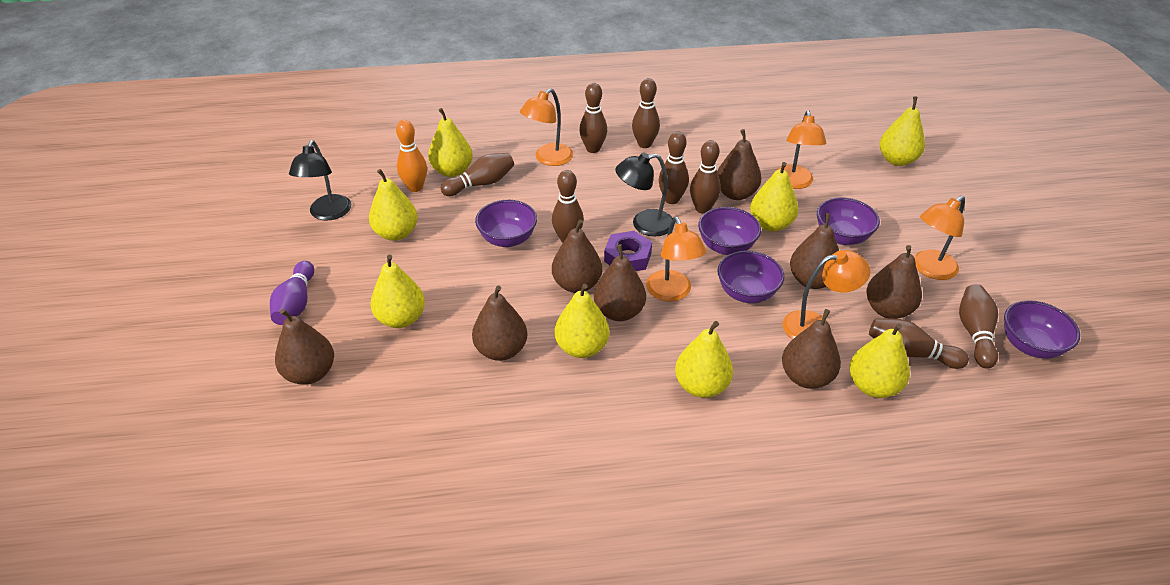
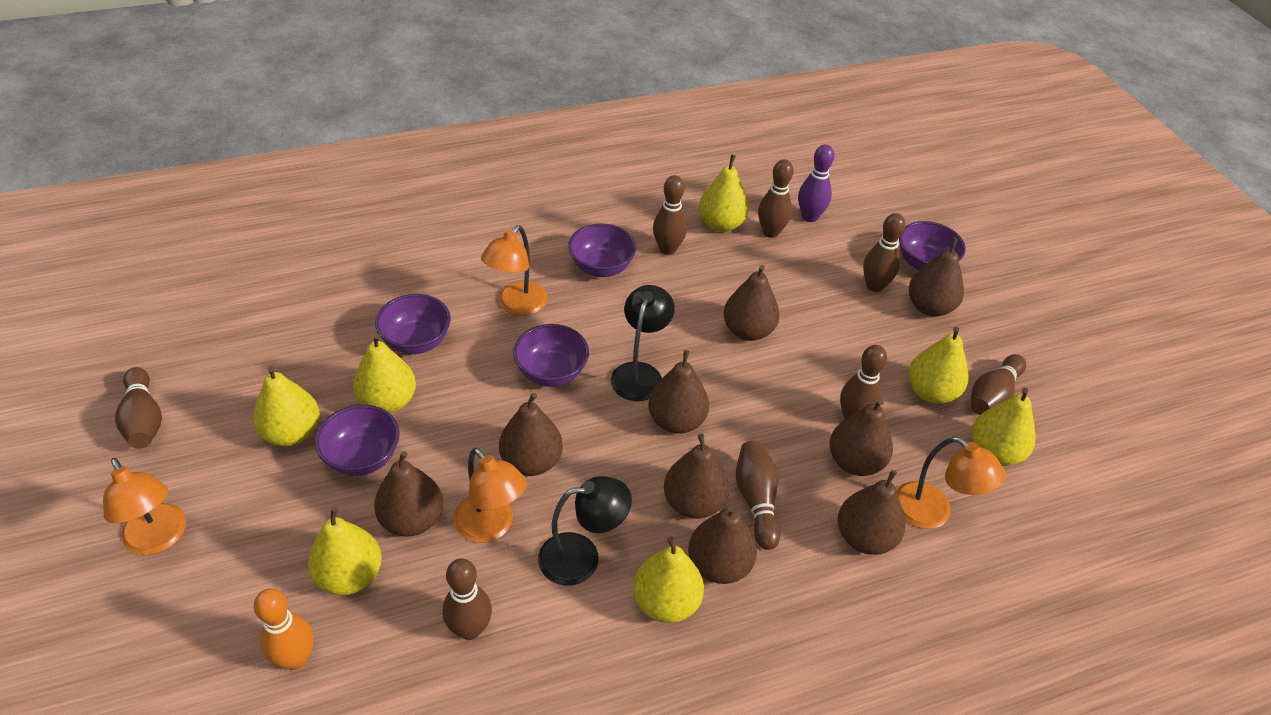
brown pear: [275,309,334,385] [472,286,527,361] [552,219,602,293] [594,244,646,321] [717,129,762,200] [782,309,841,389] [790,213,839,289] [866,245,922,319] = 8 -> [374,451,443,536] [499,393,563,476] [648,350,709,434] [664,434,729,519] [688,505,757,584] [723,265,780,341] [830,399,893,476] [838,470,905,555] [909,237,964,317] = 9
orange lamp: [520,88,573,166] [646,217,706,302] [775,110,826,189] [783,250,870,340] [914,196,965,280] = 5 -> [103,458,186,555] [453,448,527,543] [481,225,547,316] [896,436,1005,529] = 4
purple nut: [604,231,652,271] = 1 -> none = 0
yellow pear: [369,169,418,241] [371,255,425,328] [428,108,473,177] [555,284,609,358] [675,321,733,398] [750,162,798,231] [849,323,910,398] [880,97,925,166] = 8 -> [253,366,320,446] [308,507,382,595] [353,334,416,413] [633,536,704,623] [699,155,749,232] [908,327,968,404] [971,388,1036,466] = 7

